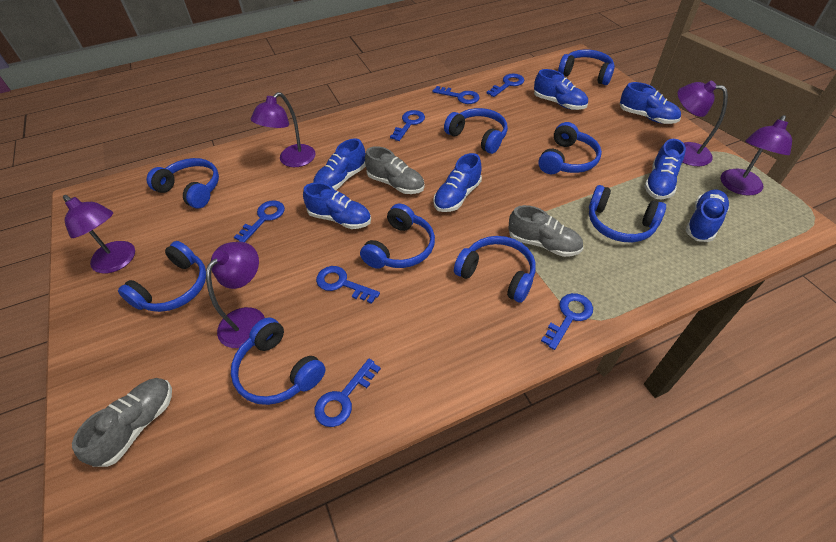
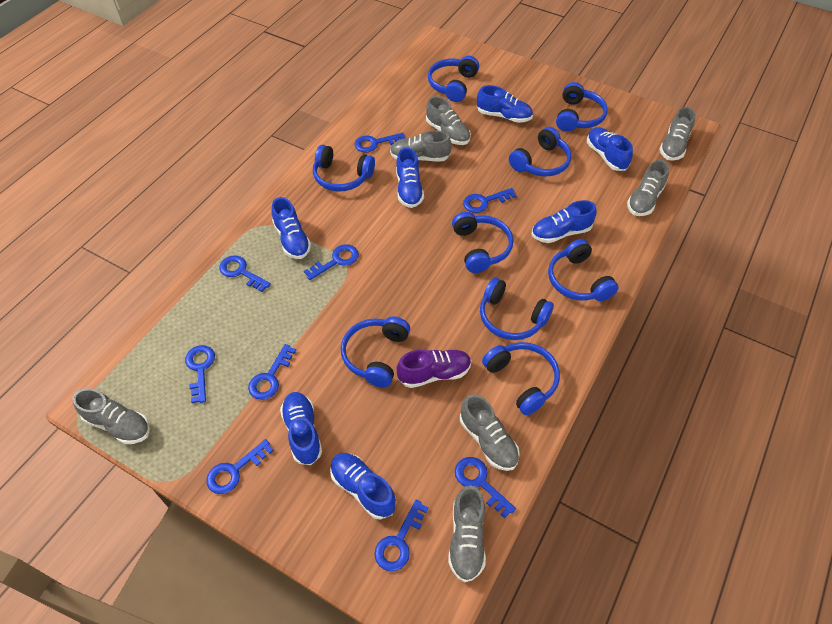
blue key: [234,200,285,242] [314,359,381,427] [316,266,380,304] [390,110,425,141] [432,86,480,104] [487,74,524,97] [541,293,593,350] = 7 -> [185,345,215,403] [206,439,274,494] [219,255,271,292] [248,344,296,400] [304,244,359,280] [355,133,405,152] [374,500,429,571] [455,457,516,519] [463,188,516,213] = 9
grey shoe: [72,378,172,467] [365,146,424,194] [508,205,583,257] = 3 -> [73,388,150,444] [390,130,452,161] [426,96,471,145] [448,485,486,582] [460,394,520,471] [627,160,669,216] [659,107,696,161] = 7
purple lamp: [63,195,135,273] [206,242,265,348] [251,92,315,167] [678,81,728,166] [721,115,792,196] = 5 -> none = 0
purple shoe: none = 0 -> [397,349,471,388] = 1

